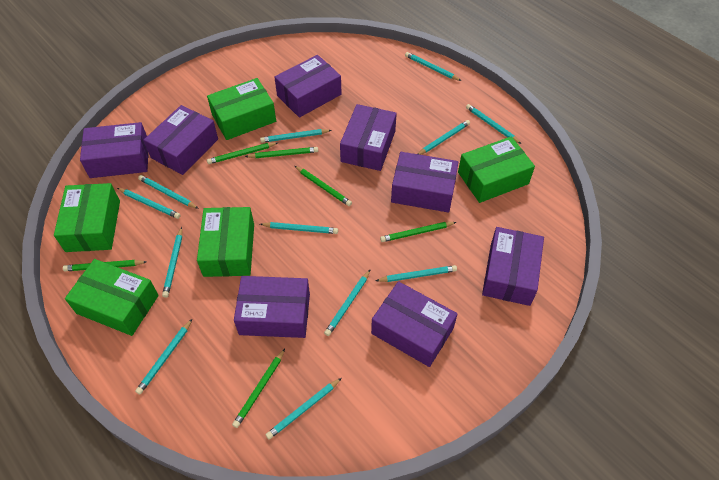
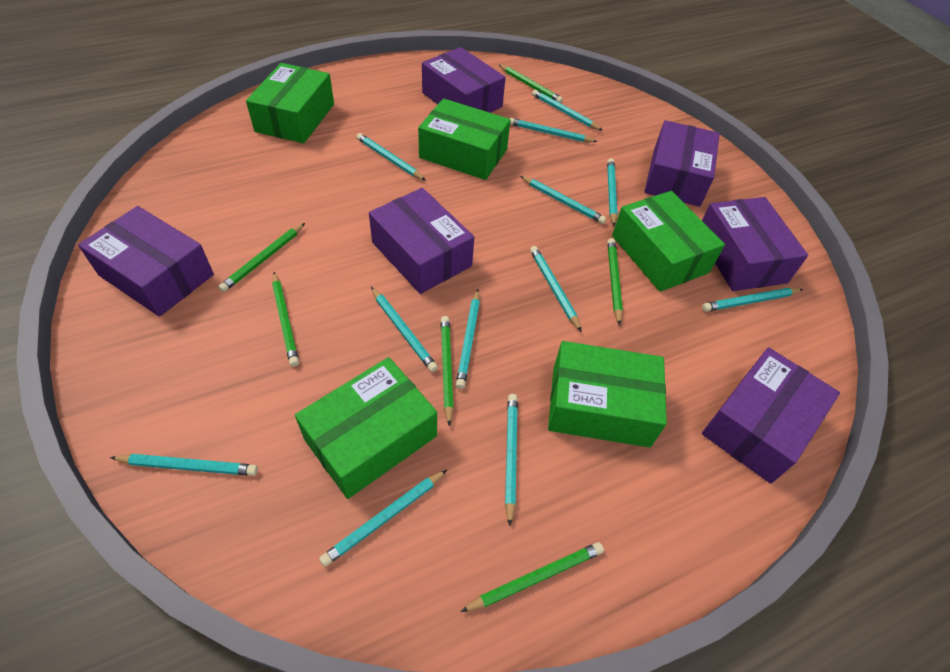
purple box: [80,122,149,178] [144,105,218,175] [234,276,310,338] [274,55,342,118] [340,104,397,171] [371,281,458,367] [391,152,458,213] [482,227,544,306] = 8 -> [78,206,214,317] [369,188,474,294] [422,47,506,113] [644,120,720,207] [702,197,808,291] [702,347,840,484] = 6

